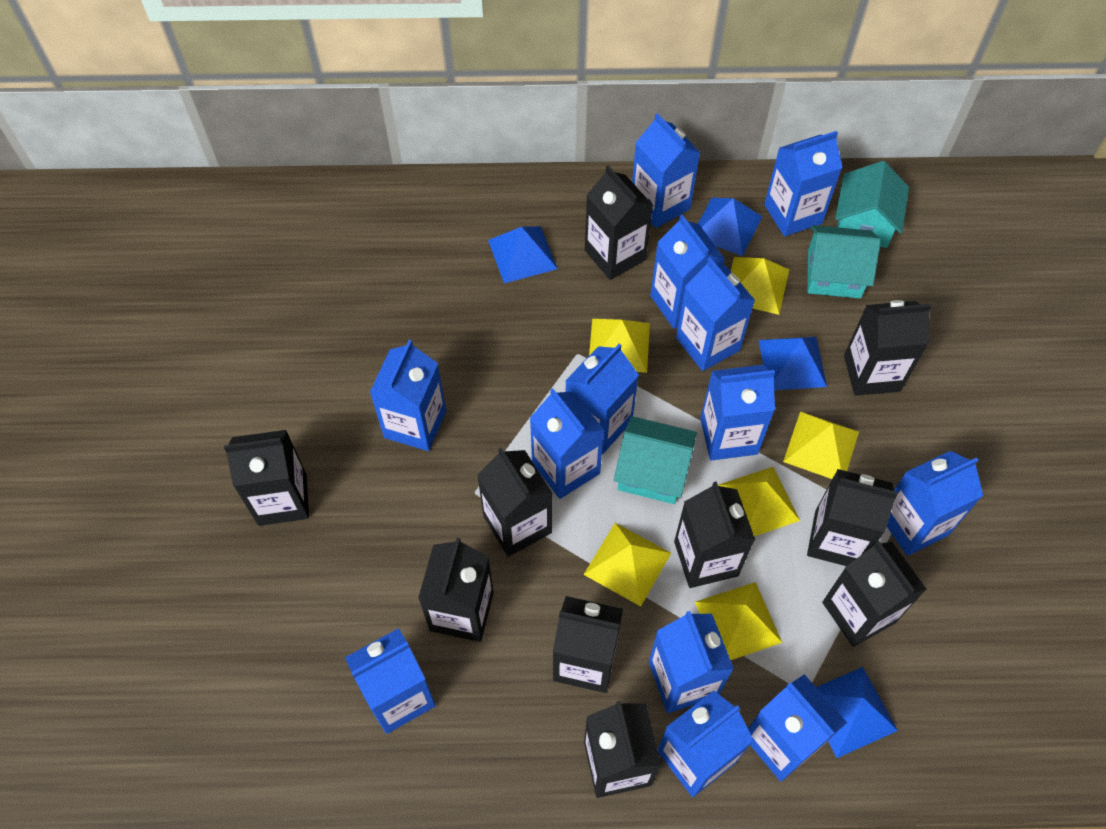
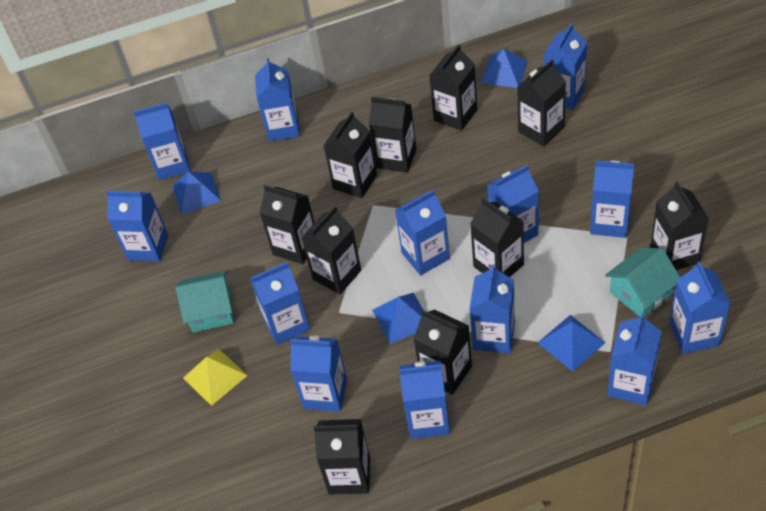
turquoise house: [614,416,697,504] [808,225,881,298] [835,161,909,248] = 3 -> [175,270,234,332] [605,248,680,317] = 2
yellow pyramid: [583,523,671,606] [589,319,650,373] [695,582,782,660] [718,467,800,536] [731,257,789,315] [783,412,859,479] = 6 -> [183,349,248,406] = 1

